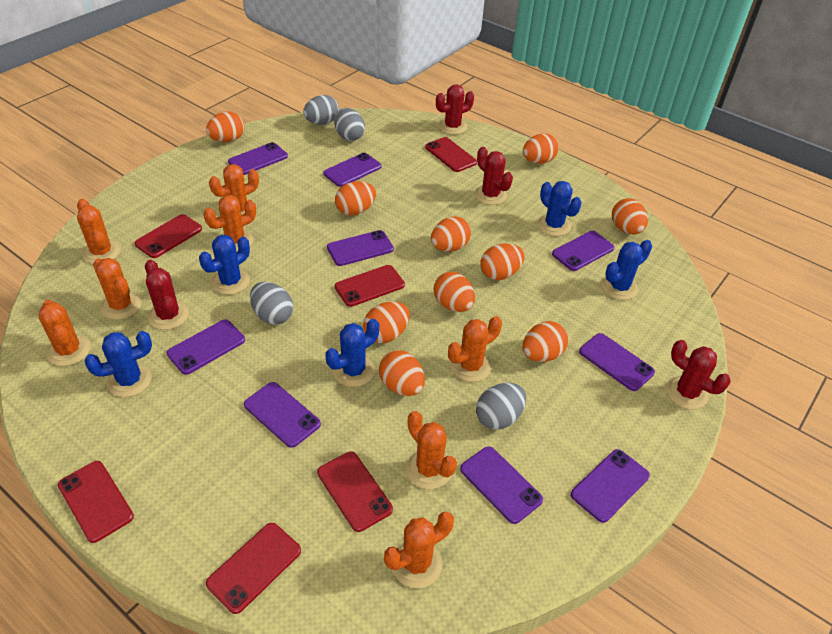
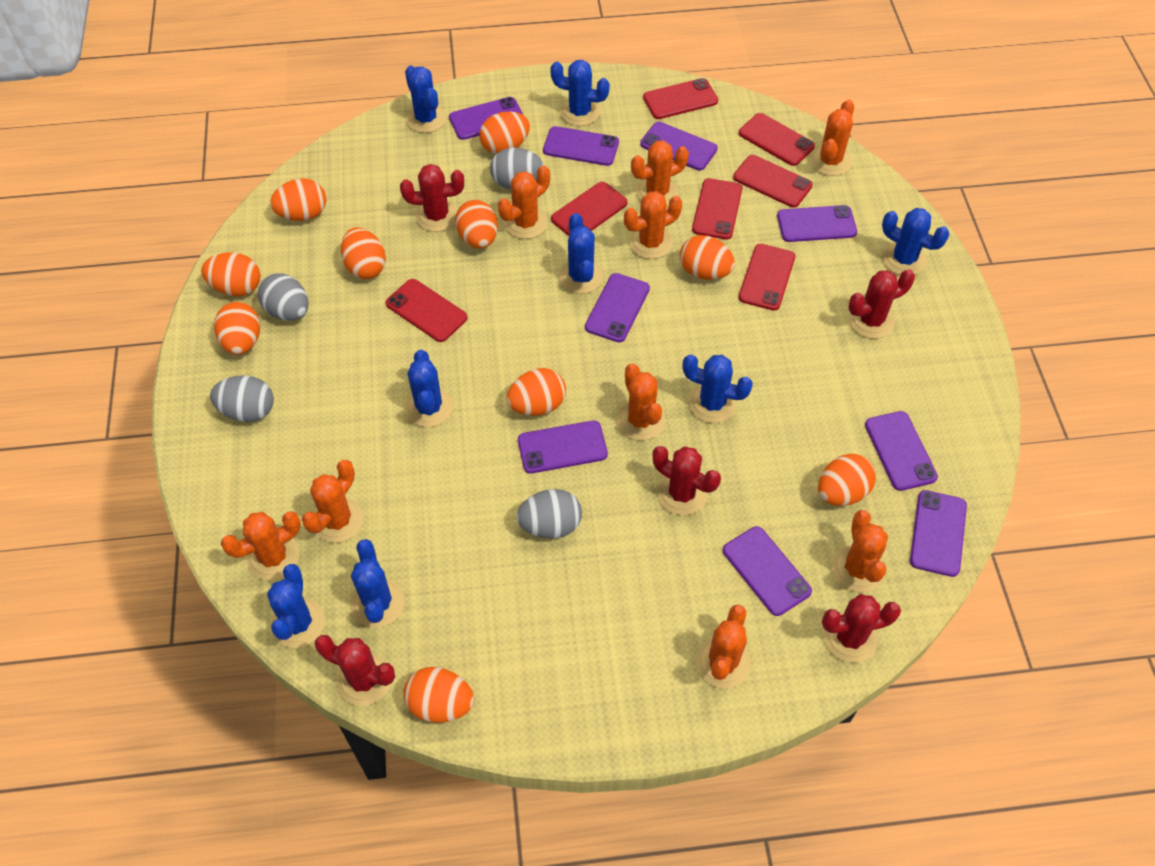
blue cactus: [85,331,152,397] [199,235,250,295] [326,319,379,387] [537,181,582,236] [601,240,652,300] = 5 -> [267,564,325,648] [351,539,404,628] [405,66,446,133] [405,350,453,427] [550,60,610,126] [559,213,604,294] [682,355,753,423] [882,208,949,275] = 8
orange cactus: [39,300,91,366] [77,199,121,264] [93,258,142,320] [203,195,256,251] [209,164,259,215] [384,512,454,588] [406,411,457,489] [448,316,502,382] = 8 -> [221,511,301,581] [301,460,363,543] [498,165,550,239] [617,363,665,441] [624,191,682,259] [631,141,689,206] [696,605,751,688] [810,100,854,176] [832,510,888,592] = 9
red cactus: [145,260,189,330] [436,85,474,135] [475,147,513,205] [666,340,731,410] = 4 -> [315,635,395,706] [400,164,464,232] [653,446,721,515] [822,594,901,663] [848,269,915,339] = 5
red phone: [58,461,134,543] [134,214,202,258] [206,523,301,614] [317,452,393,532] [335,265,405,307] [425,137,477,172] = 6 -> [386,279,468,342] [551,182,628,236] [643,78,718,119] [692,178,742,239] [733,155,813,207] [739,113,815,166] [739,244,795,311] = 7

